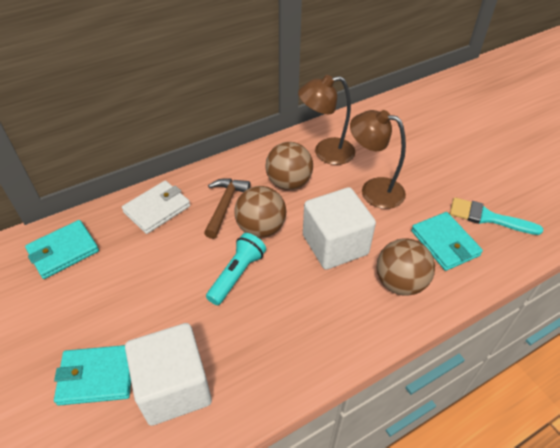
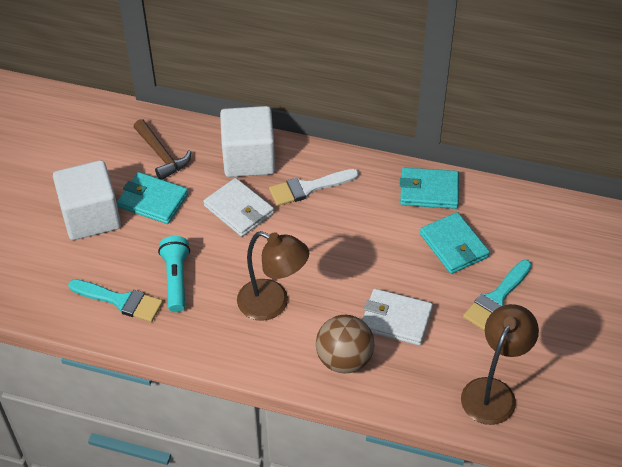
brown ball: [234,186,286,238] [265,142,313,190] [377,238,435,296] = 3 -> [316,315,374,373] = 1
turquoise brush: [450,197,543,235] = 1 -> [68,279,163,322] [463,260,532,331] = 2
white brush: none = 0 -> [269,169,359,206] = 1
white wallet: [122,180,190,234] = 1 -> [203,178,274,237] [362,289,433,346] = 2

